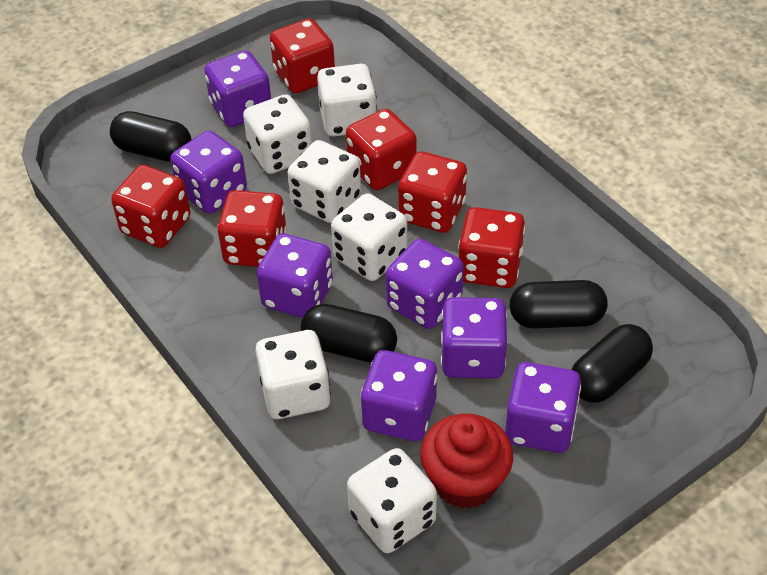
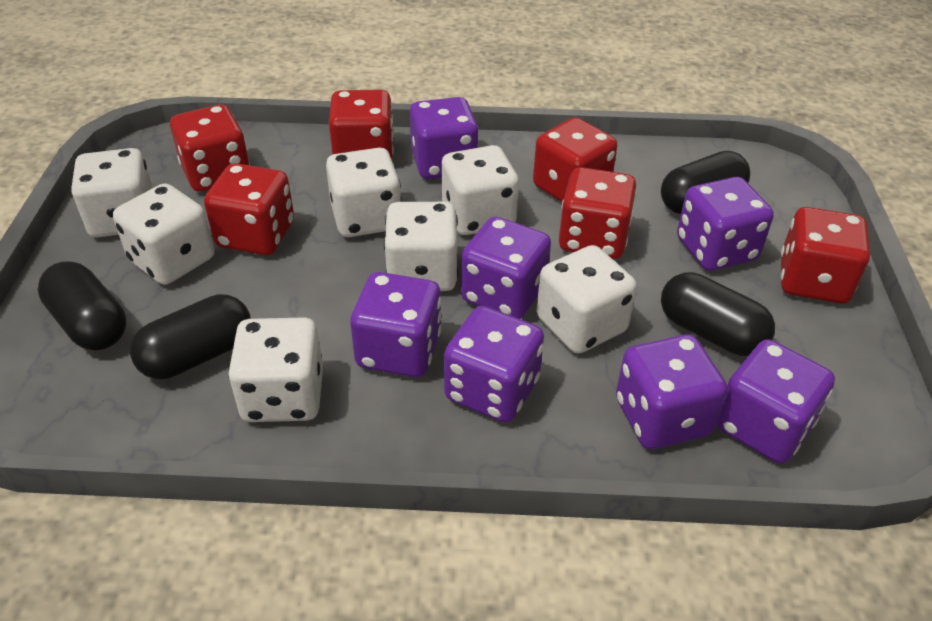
red cupcake: [420,414,513,509] = 1 -> none = 0
white dice: [243,94,312,174] [255,330,331,419] [288,140,361,223] [317,64,377,136] [331,193,407,281] [347,448,437,553] = 6 -> [71,148,153,237] [113,183,214,285] [228,317,323,422] [326,148,401,237] [384,202,458,291] [442,145,519,235] [537,245,637,354] = 7

